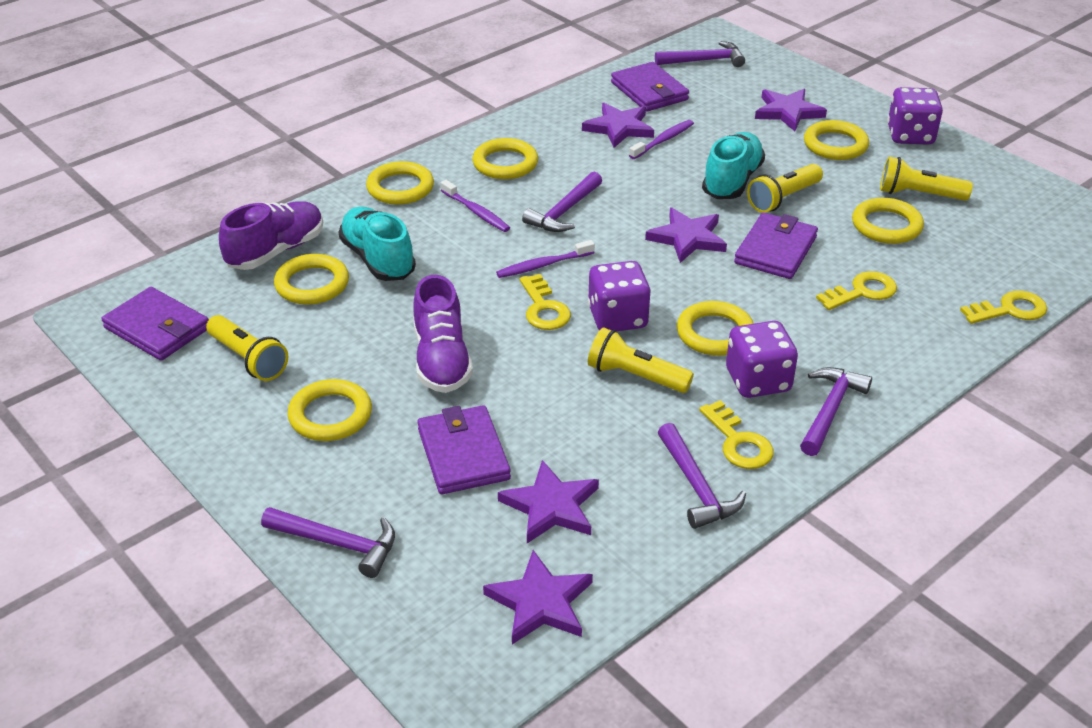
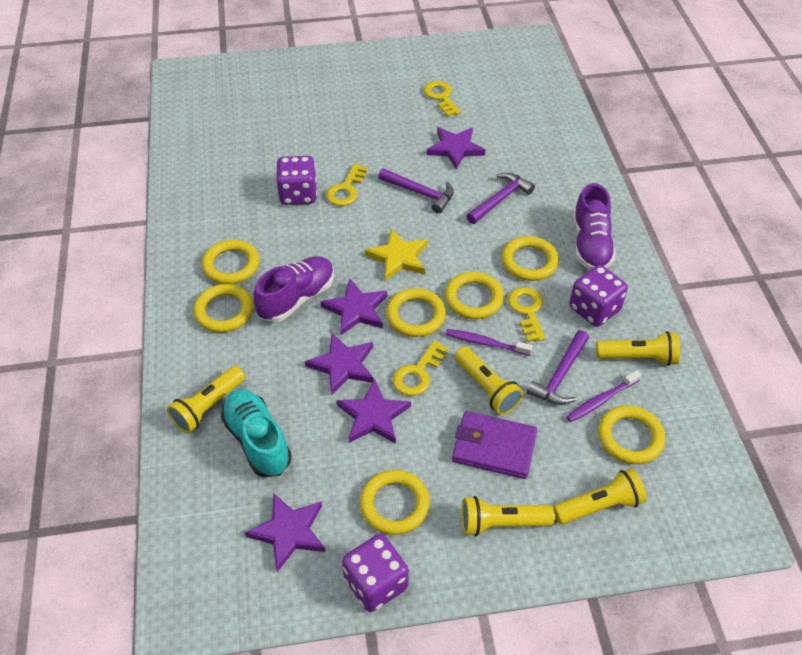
purple hammer: [261,507,395,578] [522,172,602,232] [655,41,745,67] [658,423,746,529] [800,367,872,456] = 5 -> [378,168,454,213] [466,173,535,224] [527,330,589,405] = 3
purple toothbrush: [441,180,510,232] [496,240,595,278] [629,120,694,159] = 3 -> [445,329,533,356] [566,370,642,422] = 2
purple wallet: [102,287,209,361] [417,405,511,494] [611,62,689,112] [734,212,818,279] = 4 -> [452,411,537,479] = 1
turquoise shoe: [339,207,416,281] [702,132,765,199] = 2 -> [221,389,291,477] = 1
yellow flashlight: [206,315,289,381] [588,327,694,393] [747,164,823,213] [880,156,973,201] = 4 -> [167,366,245,433] [455,346,523,415] [462,496,555,537] [553,468,647,524] [596,331,680,366] = 5
yellow star: none = 0 -> [365,228,428,281] = 1

